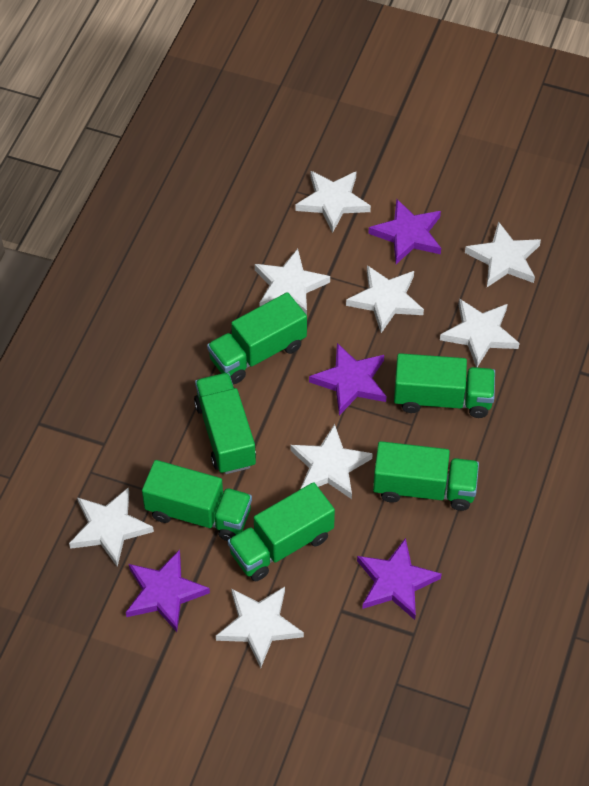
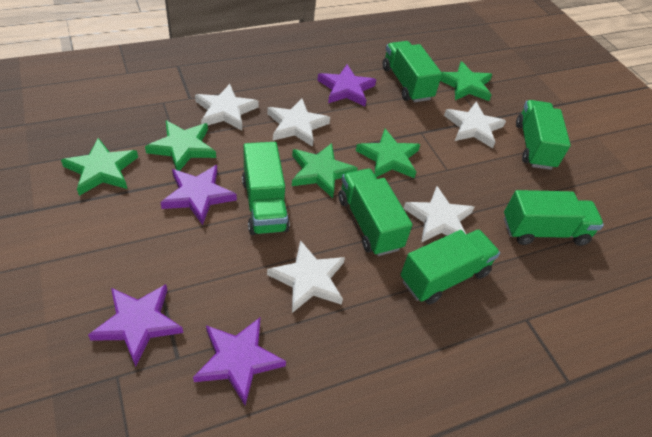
green star: none = 0 -> [61,138,138,196] [145,120,216,171] [292,143,358,198] [356,129,420,178] [440,61,492,101] = 5
white star: [69,488,154,567] [216,587,304,668] [255,249,330,315] [290,424,373,499] [295,171,371,233] [346,265,424,333] [440,299,520,368] [465,221,541,287] = 8 -> [195,84,259,130] [267,99,330,147] [267,240,345,313] [403,186,475,243] [444,102,506,148] = 5

